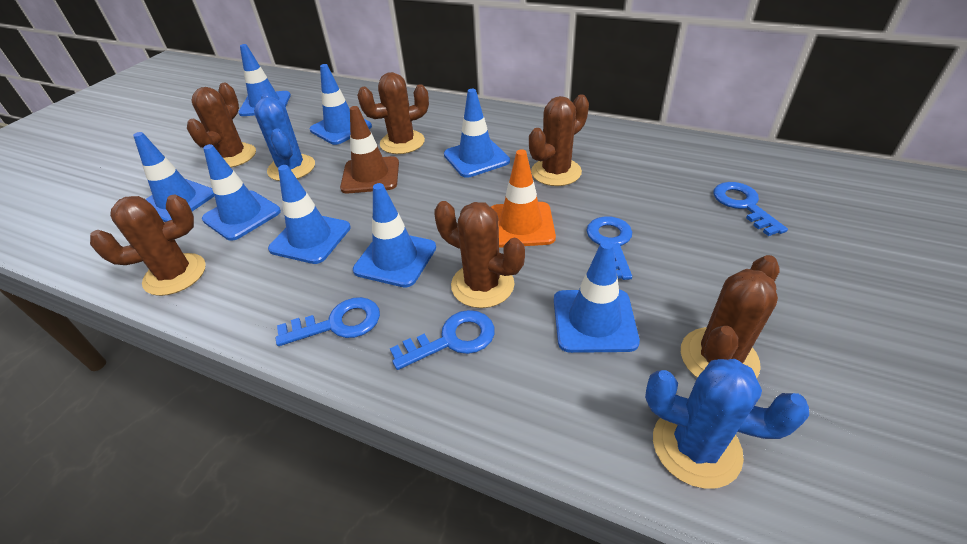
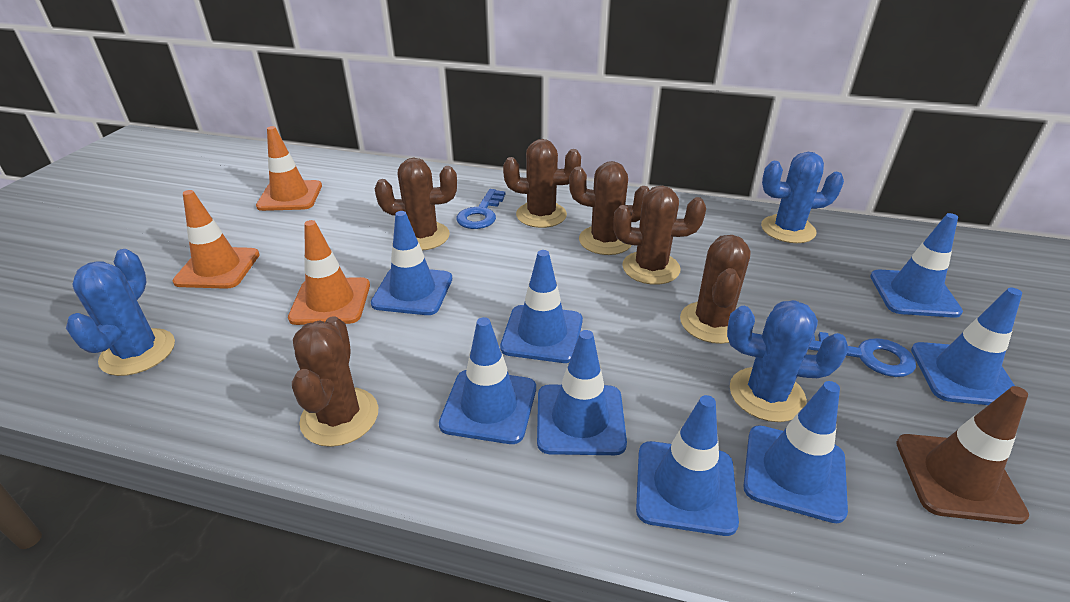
blue cactus: [254,93,315,181] [645,359,809,489] = 2 -> [66,249,175,376] [727,300,849,422] [761,152,844,243] = 3
blue key: [276,297,380,346] [390,310,495,370] [586,216,632,280] [713,182,788,236] = 4 -> [456,189,505,229] [808,332,916,377] = 2
orange traffic cone: [491,149,556,248] = 1 -> [172,190,260,289] [256,126,322,211] [288,220,370,325] = 3

